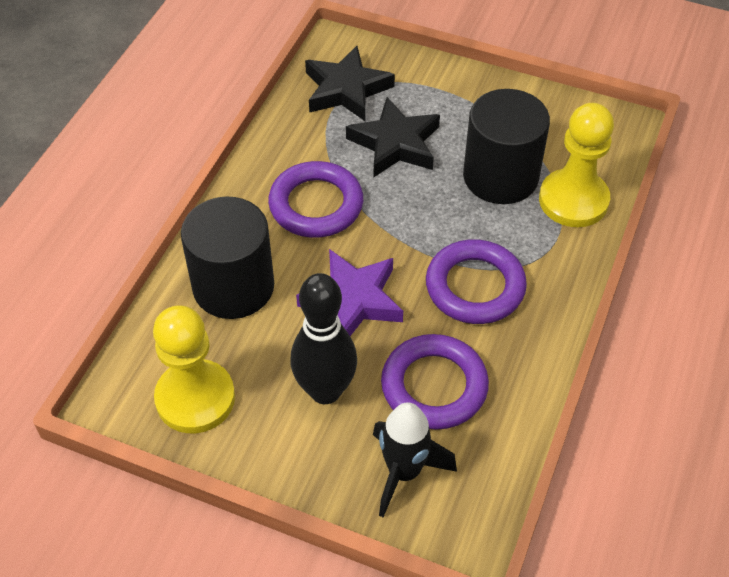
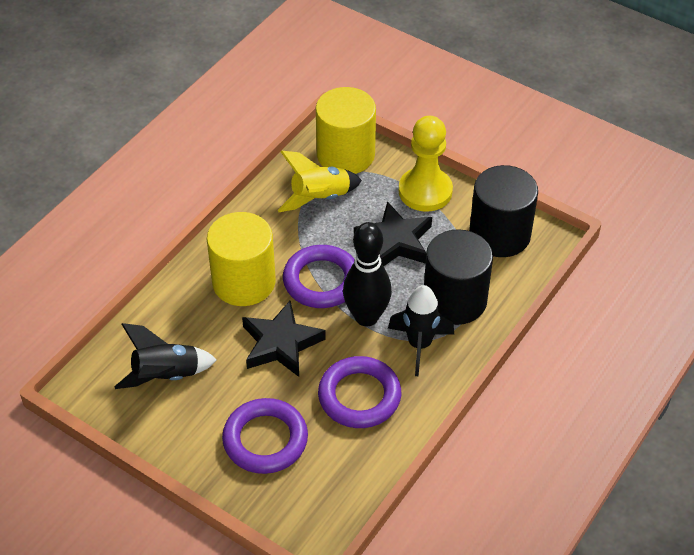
black rocket: [373,402,457,517] = 1 -> [114,323,217,389] [388,285,454,376] = 2
purple star: [296,249,403,336] = 1 -> none = 0
yellow cylinder: none = 0 -> [207,212,276,306] [316,87,376,174] = 2
yellow pawn: [153,306,235,433] [539,103,614,227] = 2 -> [399,116,453,212] = 1
yellow rocket: none = 0 -> [277,151,362,212] = 1

